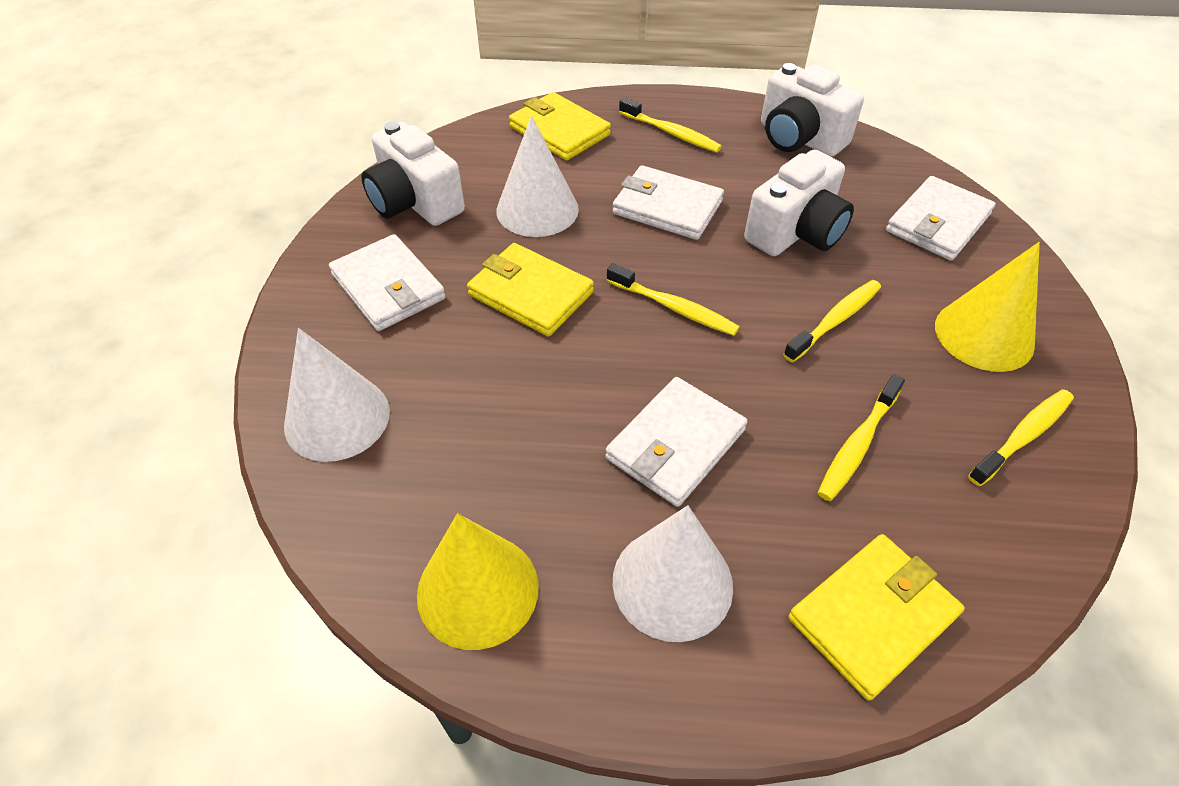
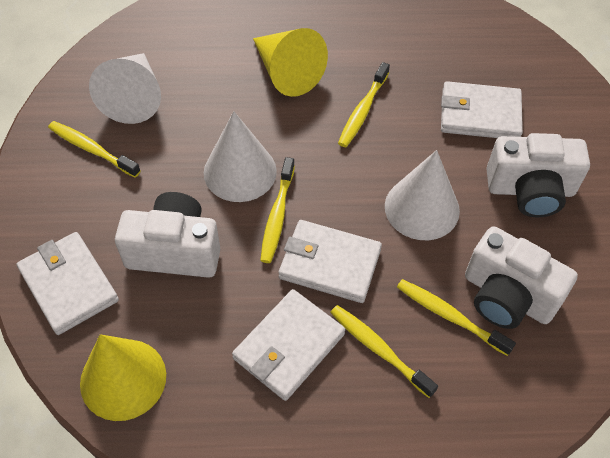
yellow wallet: [467,243,594,337] [509,92,611,160] [788,534,965,701] = 3 -> none = 0

